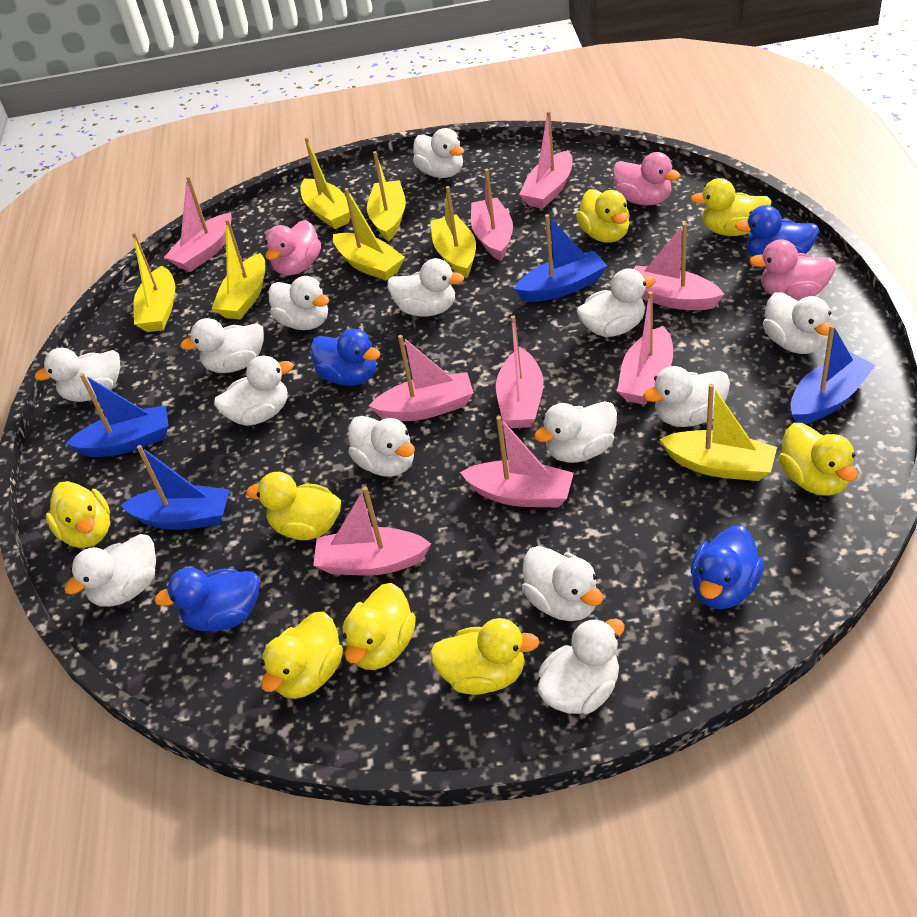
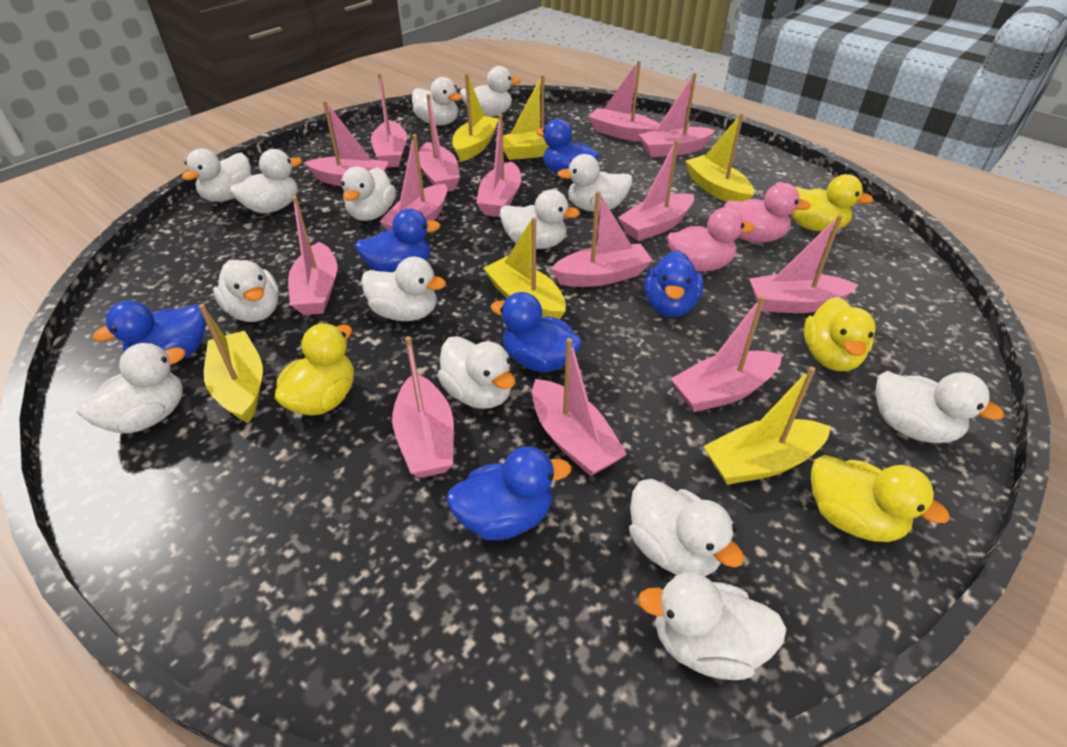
blue boat: [66,373,169,457] [121,445,230,530] [514,214,607,302] [790,325,876,424] = 4 -> none = 0
blue duck: [154,567,259,631] [310,329,381,386] [691,526,764,609] [735,205,819,256] = 4 -> [93,301,206,359] [355,209,440,272] [446,446,571,540] [490,292,582,372] [536,119,599,179] [644,251,703,317] = 6
pink boat: [164,176,232,272] [313,486,431,576] [369,335,474,421] [460,416,574,507] [471,169,513,261] [496,315,544,428] [519,110,573,209] [617,291,673,405] [634,223,724,310] = 9 -> [288,196,337,315] [304,101,389,186] [371,73,407,168] [379,134,447,230] [392,336,454,478] [419,94,460,191] [476,114,521,217] [532,338,627,476] [551,191,653,287] [588,61,660,141] [618,139,694,241] [639,73,715,157] [671,296,782,412] [749,215,858,313] = 14
pink duck: [265,220,321,276] [613,152,681,206] [749,239,836,300] = 3 -> [667,207,755,272] [724,183,811,243] = 2
yellow boat: [132,232,175,332] [211,219,265,320] [300,137,351,229] [333,188,405,281] [367,151,406,241] [430,186,476,278] [660,384,777,481] = 7 -> [199,304,263,423] [452,73,499,162] [483,217,566,319] [496,74,574,160] [685,113,754,202] [703,366,831,485] = 6
yellow duck: [46,481,110,548] [246,472,341,540] [261,612,343,699] [343,583,416,670] [430,618,540,695] [576,189,630,243] [691,178,771,236] [779,423,858,496] = 8 -> [275,323,354,416] [791,174,873,232] [804,297,876,371] [811,455,950,542] = 4

